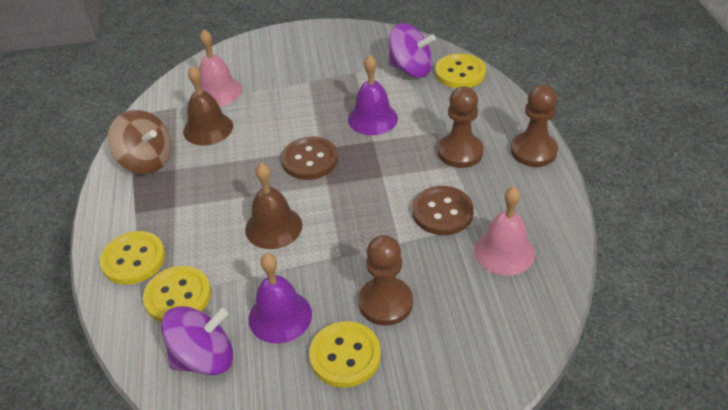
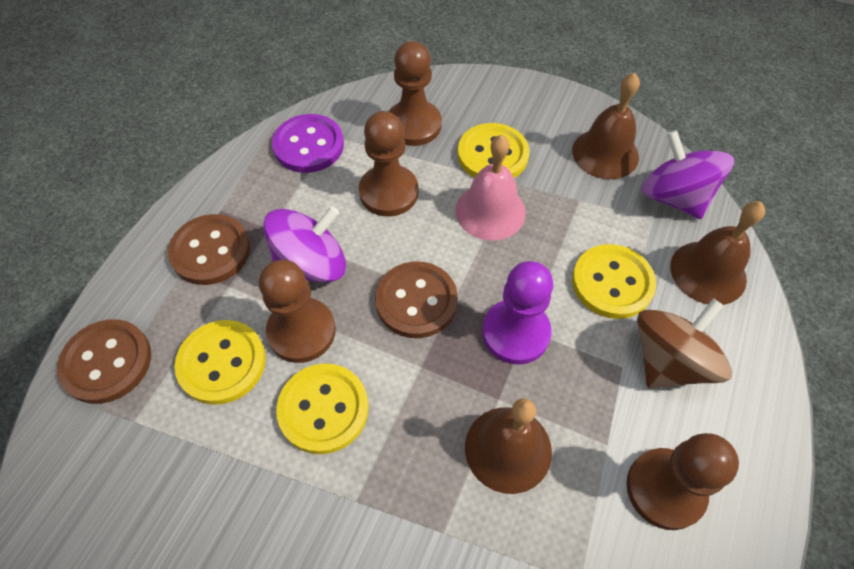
brown bell: [183,66,233,146] [245,163,302,249] = 2 -> [465,398,552,494] [572,73,640,179] [670,201,766,305] = 3
brown button: [281,136,338,180] [412,186,474,235] = 2 -> [57,319,151,404] [168,214,250,285] [375,261,458,338] = 3
brown pawn: [359,235,413,326] [438,86,484,168] [511,85,558,167] = 3 -> [259,260,336,363] [359,111,419,217] [389,41,442,146] [627,433,739,530] = 4
pink bell: [195,30,242,106] [474,187,535,276] = 2 -> [455,135,526,241] = 1
purple bell: [249,253,312,343] [348,55,398,135] = 2 -> none = 0
purple button: none = 0 -> [272,114,344,173] = 1
purple pawn: none = 0 -> [482,261,553,365] = 1

